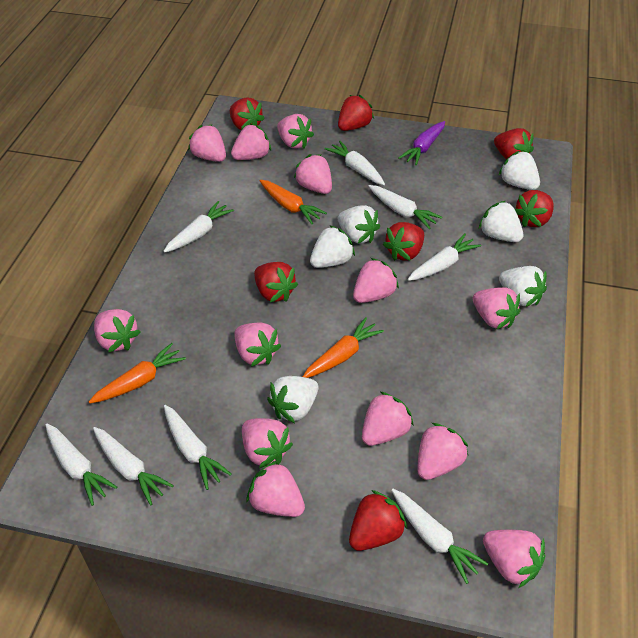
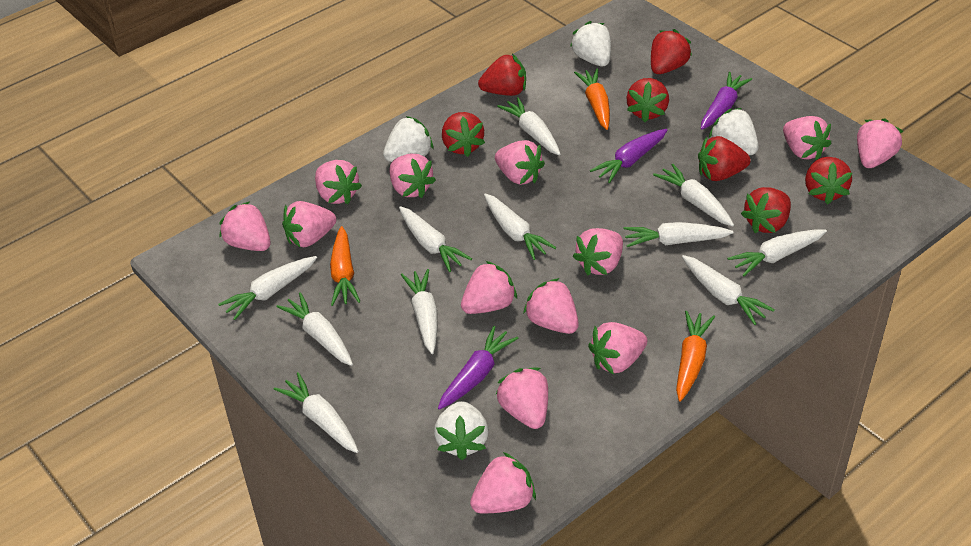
purple carrot: [398,121,445,165] = 1 -> [438,326,519,410] [590,129,668,183] [701,72,752,130] = 3
white carrot: [45,424,117,506] [93,427,174,505] [163,201,234,253] [164,405,232,490] [325,141,385,185] [368,185,442,229] [391,489,488,584] [408,233,481,281] = 8 -> [218,256,317,320] [274,372,358,453] [276,292,353,366] [399,206,472,272] [401,269,438,354] [484,193,556,260] [497,97,560,155] [624,222,734,247] [653,164,734,227] [682,255,775,325] [727,229,827,276] = 11
white strawberry: [267,376,319,423] [310,225,355,268] [338,205,380,243] [479,201,524,242] [499,151,540,190] [499,266,547,307] = 6 -> [383,116,434,162] [434,401,489,460] [570,21,611,66] [709,108,759,155] = 4

